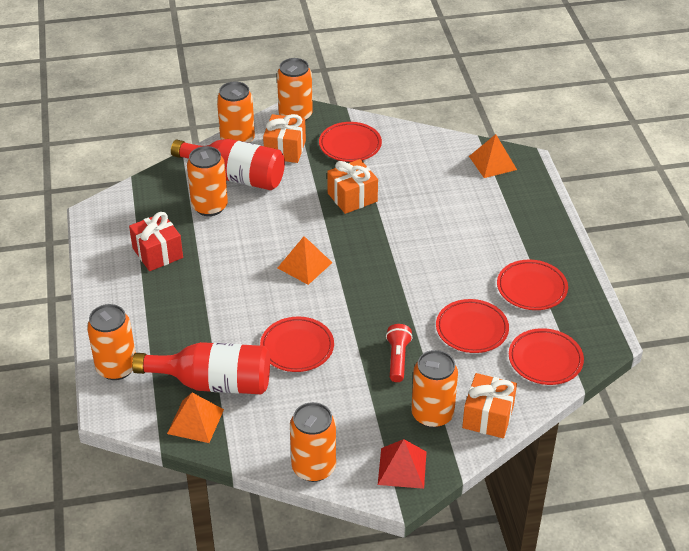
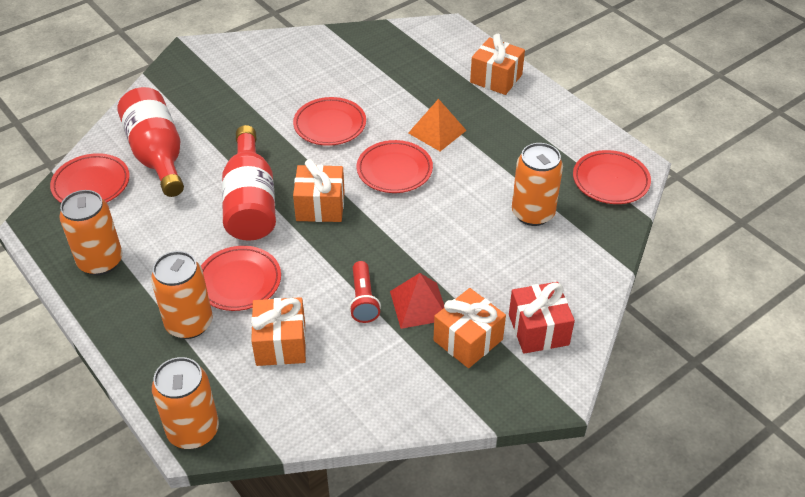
orange can: [87,304,136,380] [187,146,228,216] [217,82,255,143] [277,58,313,121] [290,402,336,482] [411,350,458,428] = 6 -> [59,190,122,275] [151,251,212,339] [152,357,219,449] [512,143,563,226] = 4
orange gift: [263,114,306,163] [327,159,378,214] [462,373,517,438] = 3 -> [251,297,306,366] [293,159,345,222] [433,288,506,368] [470,34,525,95] = 4
orange pyramid: [167,393,224,443] [278,236,332,285] [469,134,517,178] = 3 -> [408,99,467,151] = 1

